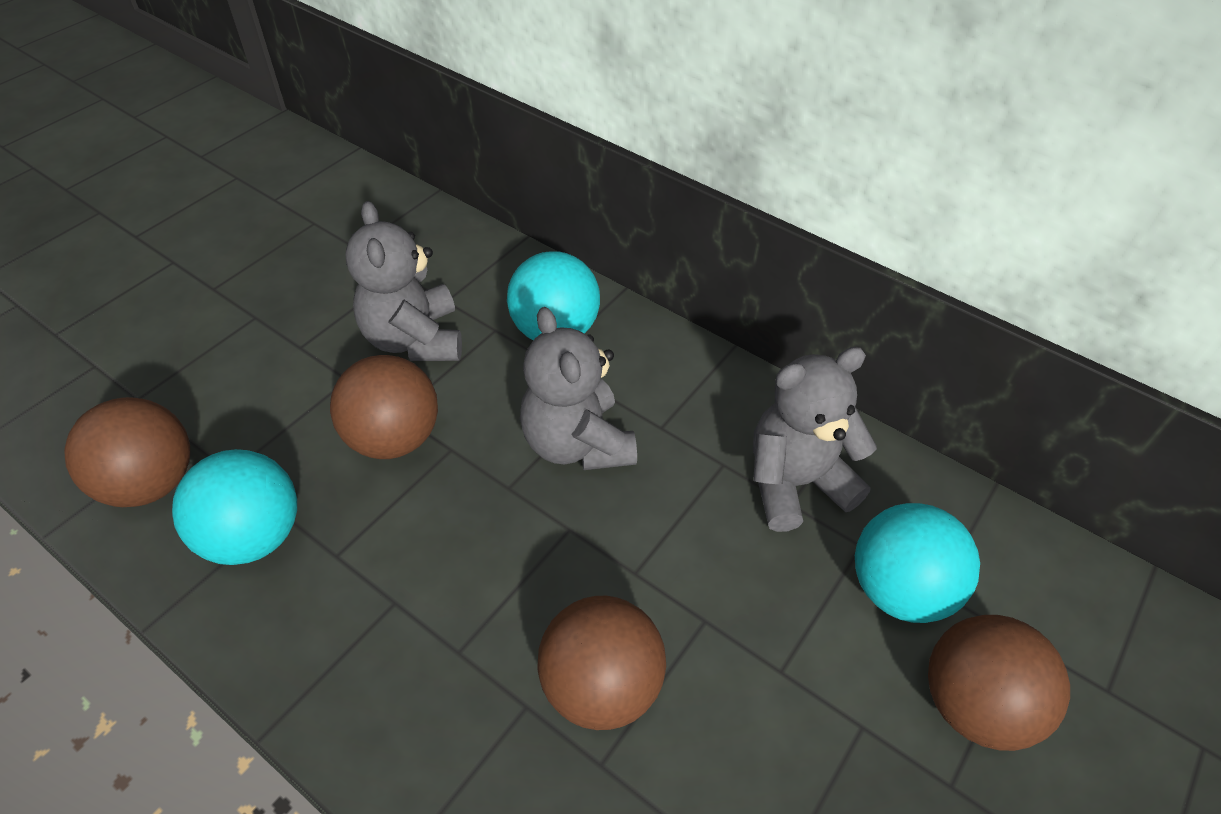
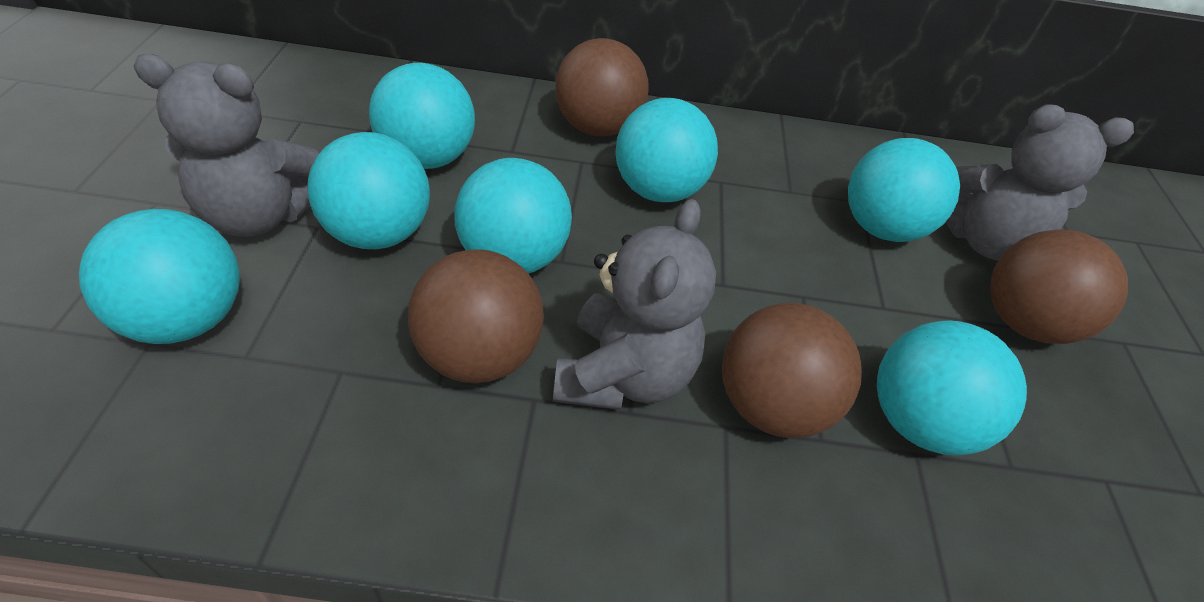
turquoise ball: [172,449,297,565] [507,251,600,340] [855,503,980,623] = 3 -> [79,209,240,344] [307,132,430,249] [369,63,475,169] [454,158,572,274] [615,98,718,202] [848,138,960,242] [877,320,1027,456] = 7

